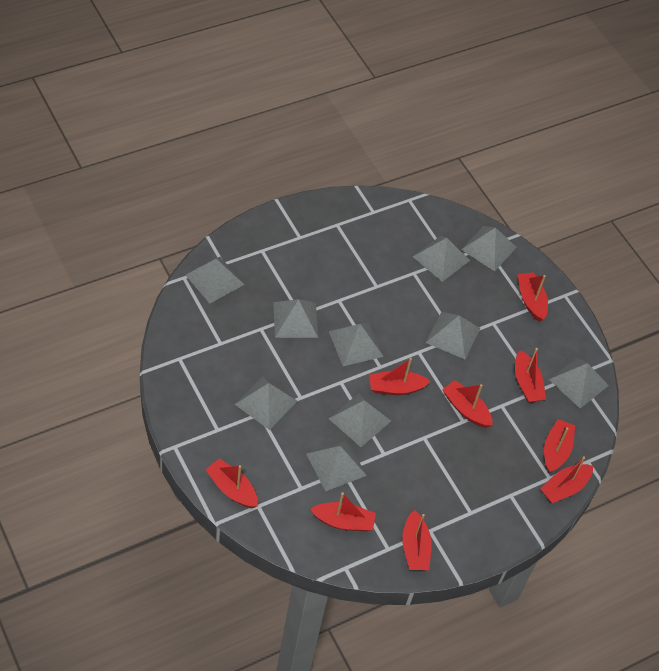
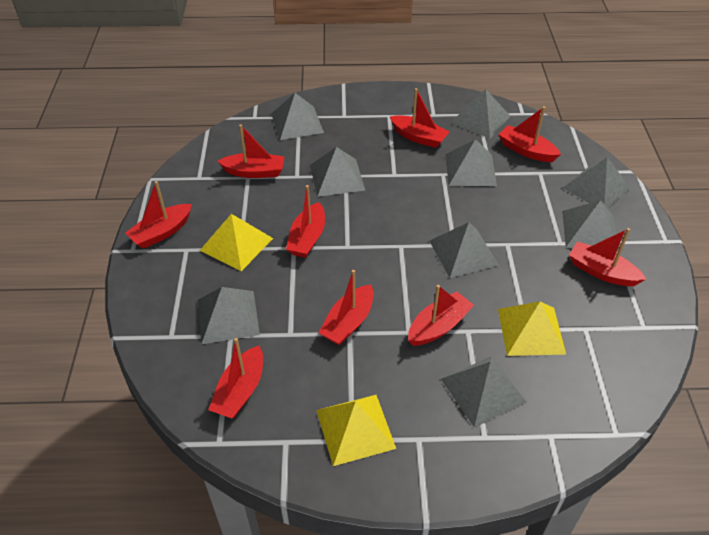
grey pyramid: [186,257,245,304] [235,376,297,430] [273,299,318,338] [306,439,367,491] [328,393,391,447] [329,322,384,366] [413,236,470,282] [426,312,480,359] [461,226,517,271] [549,357,609,408] = 10 -> [198,287,260,344] [271,93,324,140] [310,147,365,197] [430,222,499,278] [441,356,527,427] [445,139,497,186] [451,89,511,139] [562,200,619,252] [563,157,631,208] = 9
yellow pyramid: none = 0 -> [200,214,273,271] [316,395,396,466] [498,301,566,356] = 3

